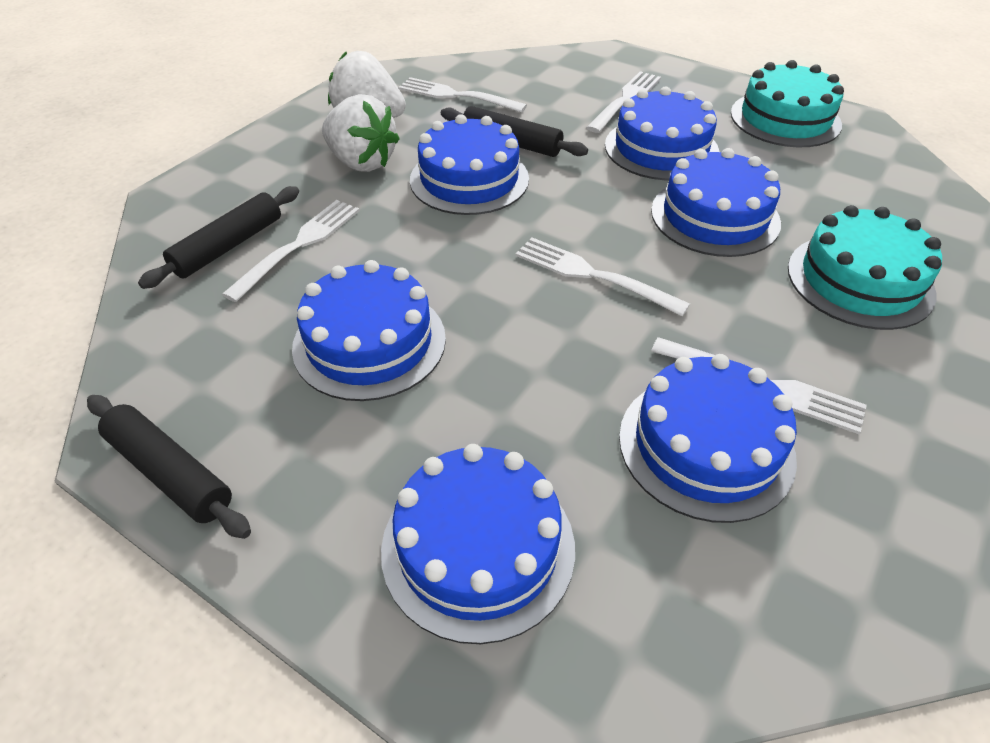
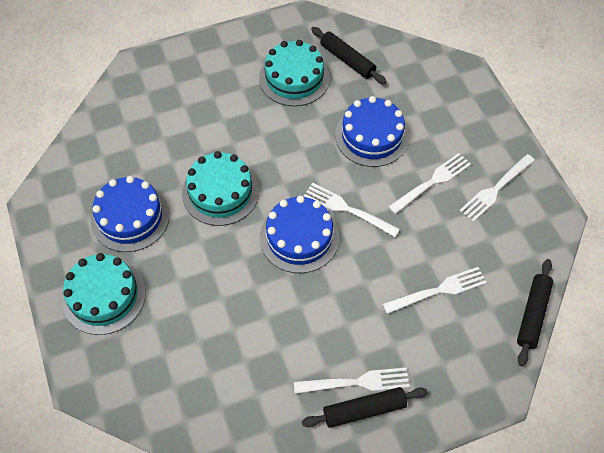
blue cake: [292,260,446,401] [381,444,575,644] [410,114,529,215] [605,87,719,180] [619,354,797,523] [651,148,781,257] = 6 -> [91,176,170,252] [260,196,339,273] [335,96,409,167] = 3
turquoise cake: [731,60,844,147] [788,205,942,330] = 2 -> [62,253,146,335] [182,151,259,226] [259,40,330,106] = 3
white strawberry: [322,94,399,172] [328,51,406,118] = 2 -> none = 0

